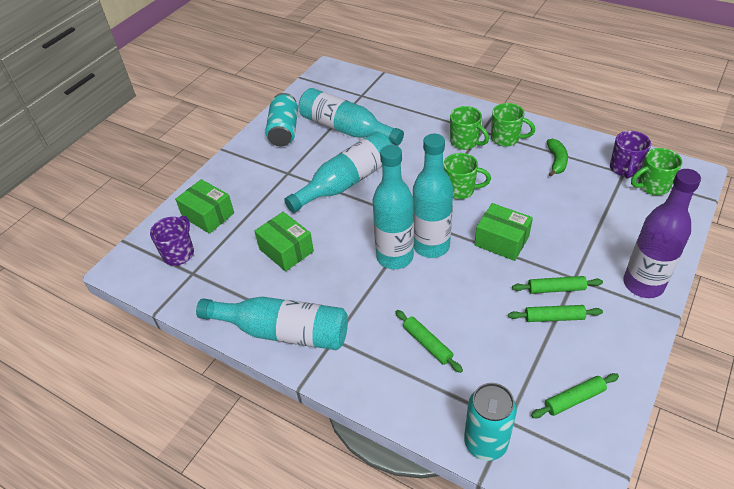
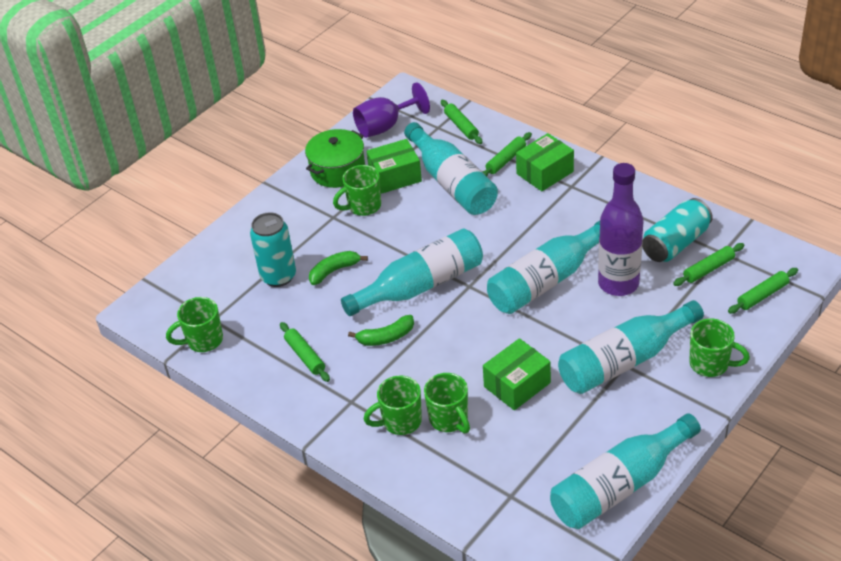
green banana: [547,139,568,177] = 1 -> [309,251,368,285] [348,315,414,346] = 2
green mug: [444,153,491,199] [450,106,489,150] [491,103,535,147] [631,148,682,195] = 4 -> [166,297,223,352] [333,165,381,216] [363,375,422,435] [424,373,470,433] [689,319,750,377] = 5
green pot: none = 0 -> [305,129,365,188] = 1
green rolling pin: [396,310,463,373] [508,305,603,322] [512,276,603,294] [531,373,619,418] = 4 -> [280,322,330,382] [441,100,483,144] [482,132,532,176] [673,243,745,286] [728,268,798,314] = 5
purple goblet: none = 0 -> [353,82,430,138] = 1
purple mug: [150,216,194,266] [610,131,651,179] = 2 -> none = 0

